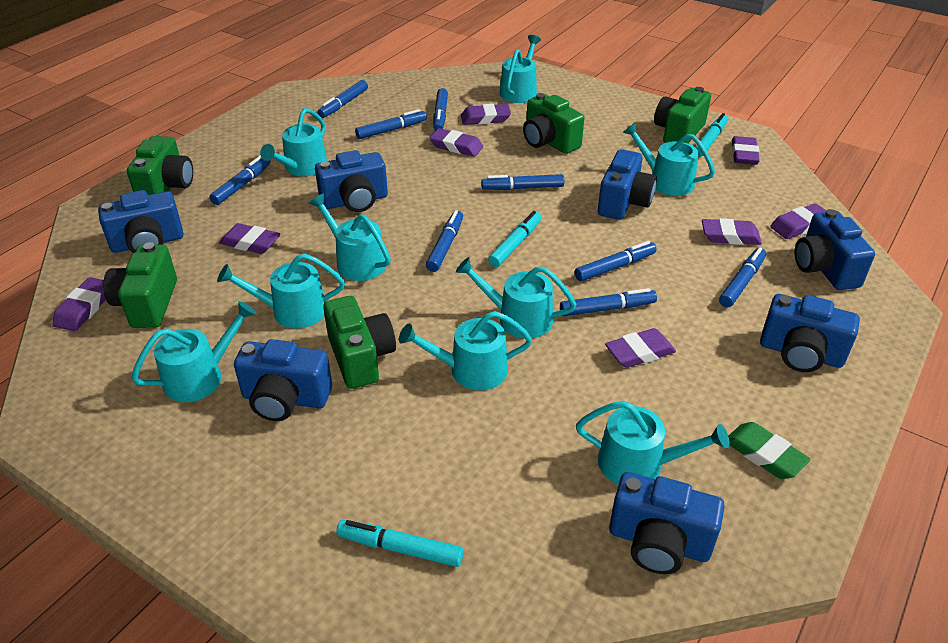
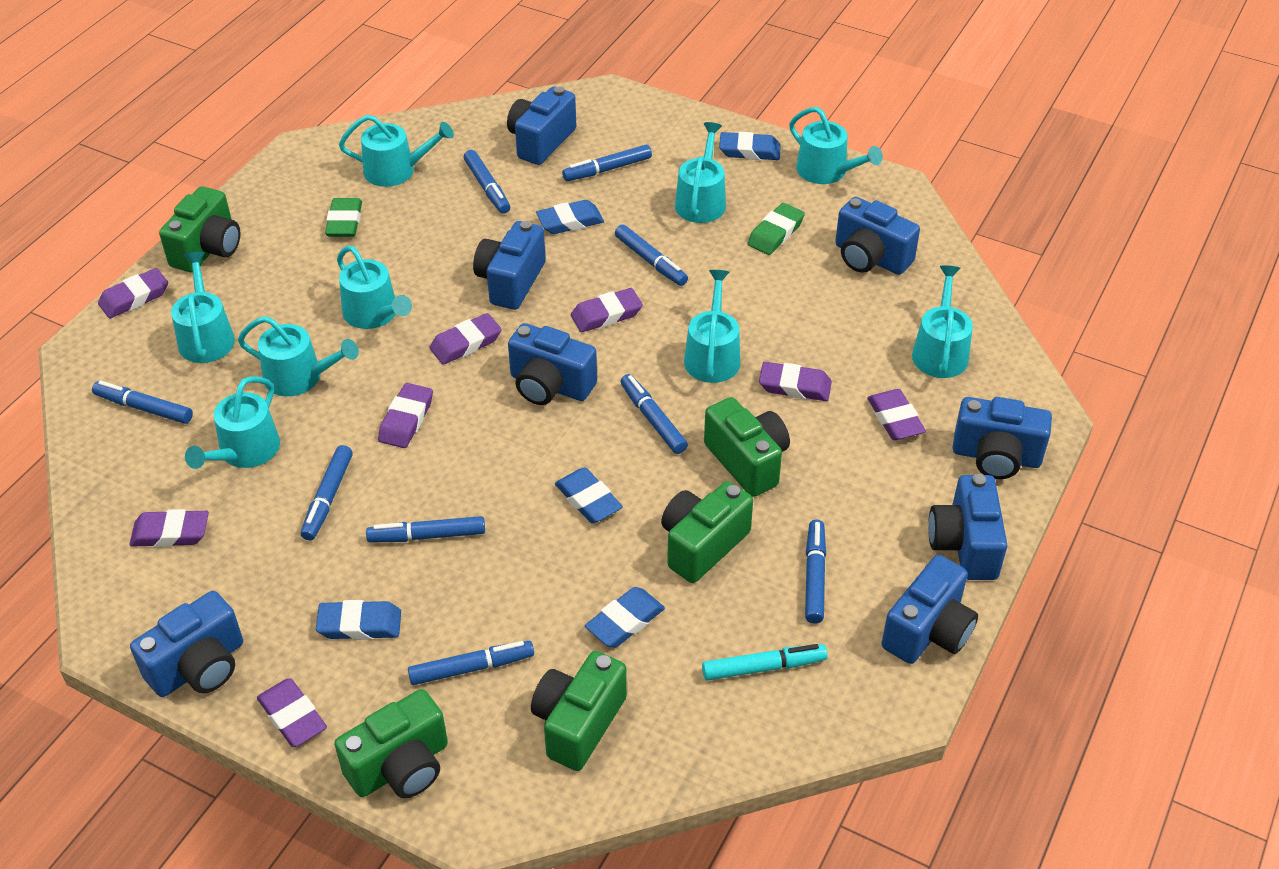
blue camera: [98,190,183,253] [234,339,332,421] [315,150,388,212] [598,149,657,220] [609,472,725,574] [760,294,860,372] [795,209,875,290] = 7 -> [130,591,243,697] [473,221,546,310] [507,86,576,165] [508,323,597,405] [835,197,920,275] [881,555,978,664] [928,474,1008,580] [953,397,1052,479] = 8
blue eraser: none = 0 -> [316,600,401,640] [536,200,604,234] [555,467,623,523] [585,587,665,648] [719,132,781,160] = 5
green eraser: [728,422,811,479] = 1 -> [325,198,362,237] [747,203,805,255] = 2
turquoise marker: [336,520,464,567] [488,211,542,267] [695,113,728,157] = 3 -> [702,644,828,680] = 1

